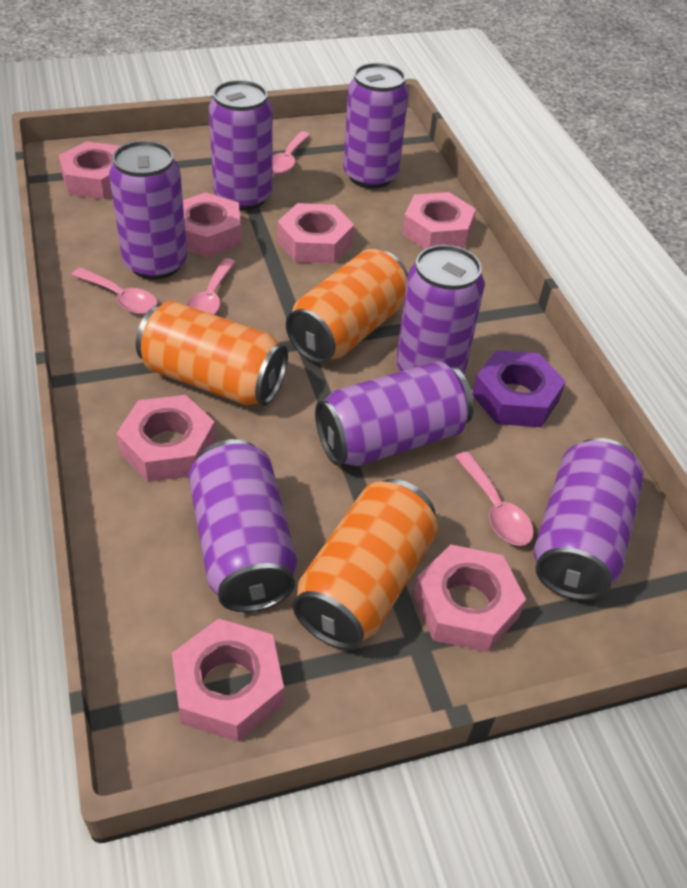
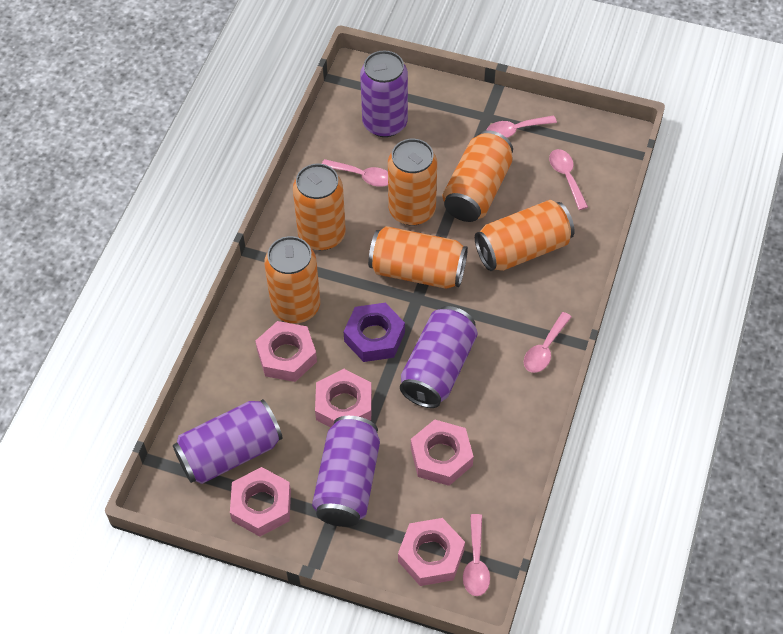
orange can: [136,301,288,406] [286,249,408,364] [293,479,438,650] = 3 -> [264,236,320,323] [293,163,346,251] [368,226,468,289] [388,139,437,226] [443,130,513,222] [475,200,574,271] = 6
pink nut: [58,141,120,199] [116,395,216,482] [172,618,284,742] [183,192,241,257] [277,203,354,264] [402,192,476,249] [414,544,526,652] = 7 -> [230,467,291,537] [255,321,317,382] [315,369,372,428] [398,518,465,586] [411,419,474,486] = 5
pink spoon: [72,268,158,314] [186,258,236,315] [273,131,310,175] [455,451,534,546] = 4 -> [322,159,388,187] [463,514,490,596] [487,116,557,138] [524,312,572,373] [549,149,588,210] = 5
purple can: [109,141,187,279] [188,439,297,612] [209,80,273,210] [315,361,474,466] [343,63,409,189] [396,245,485,375] [534,438,644,601] = 7 -> [173,399,283,484] [312,416,380,527] [360,51,408,137] [400,306,478,408] = 4

